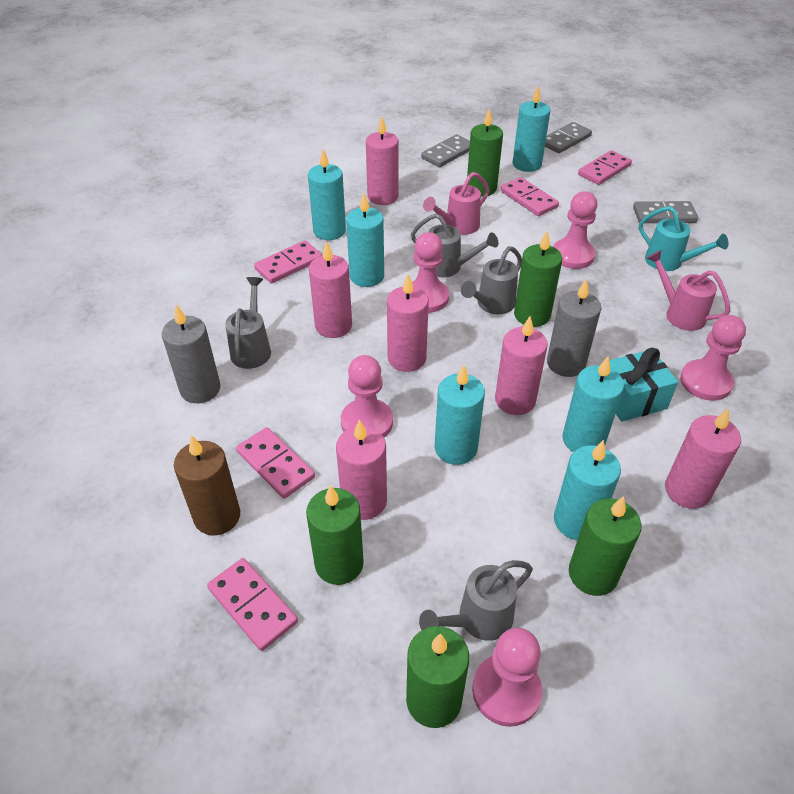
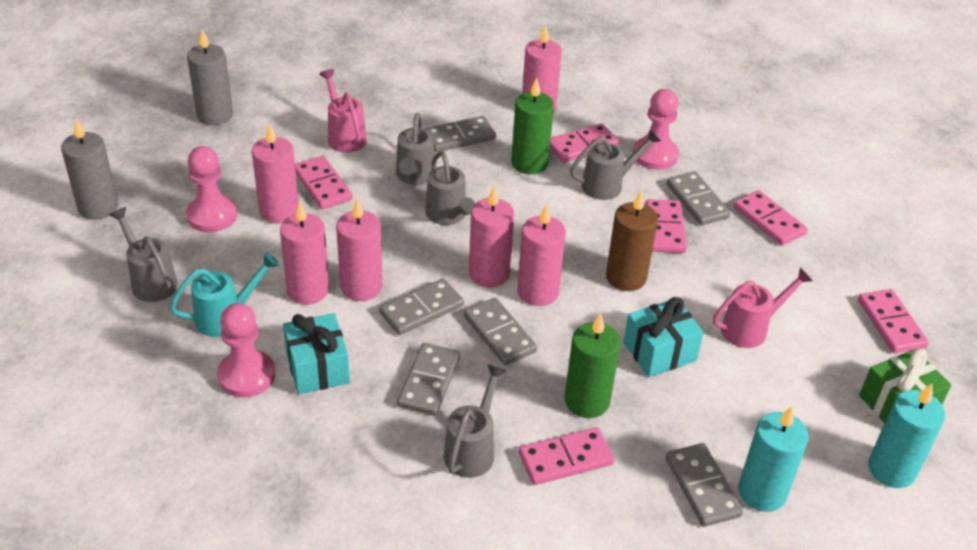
green candle: [306,485,364,585] [406,626,469,728] [467,108,503,197] [514,231,562,327] [569,496,642,596] = 5 -> [511,78,554,174] [565,313,621,418] = 2
green gift: none = 0 -> [859,349,951,423] = 1
grey domino: [421,134,470,167] [545,122,592,153] [633,201,698,223] = 3 -> [379,279,464,335] [397,343,460,416] [425,116,496,152] [464,298,537,365] [666,171,731,225] [666,443,743,527] = 6
grey watering can: [225,277,271,369] [411,213,498,277] [419,560,533,641] [461,246,522,314] = 4 -> [109,207,178,302] [396,113,435,185] [425,151,475,225] [444,364,507,478] [570,129,661,200] = 5
pink domino: [207,558,298,651] [236,427,315,499] [254,240,322,284] [501,177,559,216] [578,150,632,185] = 5 -> [295,156,353,209] [519,427,614,485] [550,123,619,163] [646,199,687,253] [734,190,807,246] [858,289,929,353] = 6
pink pawn: [341,355,393,437] [412,232,449,313] [472,628,542,727] [553,191,597,269] [680,315,746,401] = 5 -> [186,146,237,232] [217,303,275,397] [632,89,679,170] = 3
turquoise candle: [308,149,346,240] [346,193,384,287] [435,365,485,465] [513,85,551,172] [554,440,621,540] [563,356,624,452] = 6 -> [738,406,809,512] [868,383,945,488] = 2
turquoise gift: [609,348,678,422] = 1 -> [283,313,350,394] [623,297,704,377] = 2

